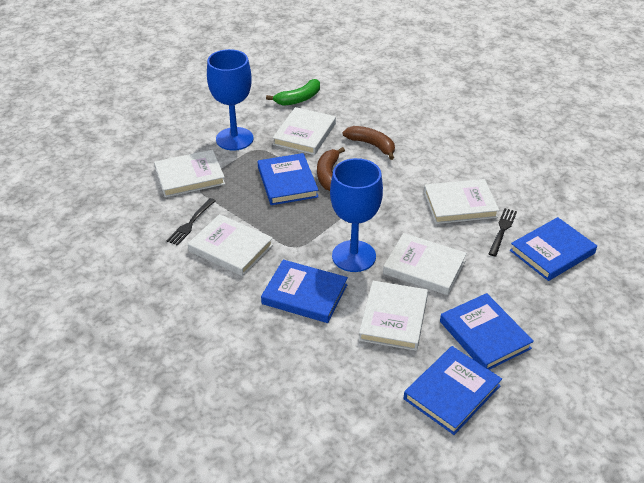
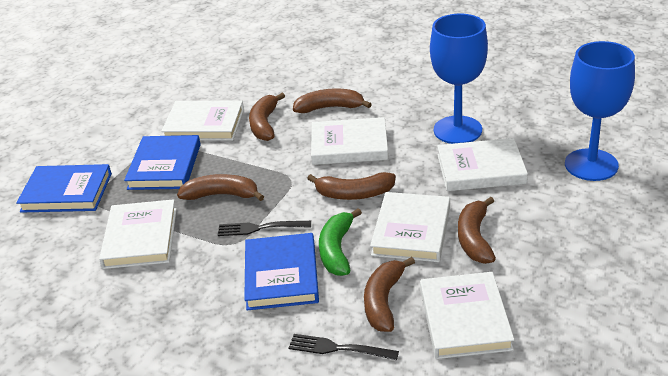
blue book: [258,153,319,205] [261,260,348,323] [404,346,502,435] [440,293,534,370] [510,217,597,281] = 5 -> [16,164,112,213] [124,135,201,190] [244,233,319,310] = 3
brown banana: [317,147,345,191] [342,126,395,160] = 2 -> [177,174,264,201] [249,93,285,141] [293,88,372,113] [307,172,396,200] [364,257,415,332] [458,197,496,264] = 6

